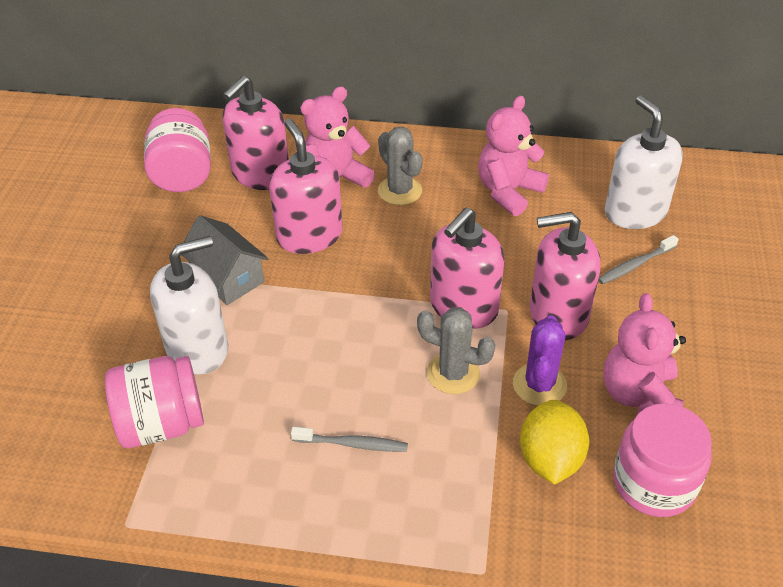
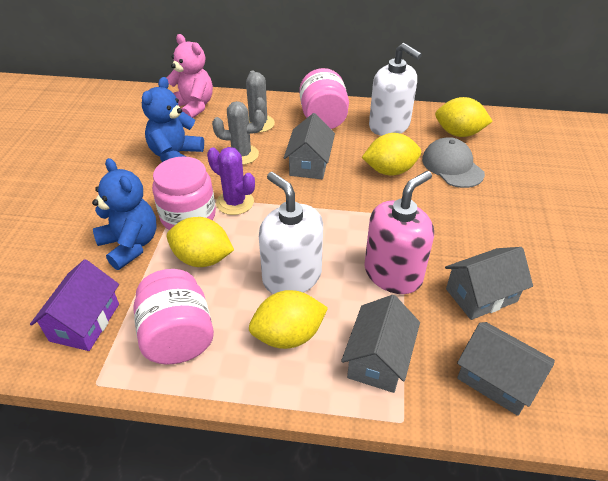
blue teddy bear: none = 0 -> [92,158,156,270] [142,77,204,162] = 2
grey cap: none = 0 -> [422,137,485,188] = 1
grey house: [182,215,269,305] = 1 -> [284,113,335,179] [341,295,420,393] [445,247,533,320] [457,322,555,416] = 4
grey toothbrush: [291,427,408,452] [598,235,679,284] = 2 -> none = 0
pink soap dispenser: [223,76,289,190] [269,119,343,254] [430,207,504,329] [529,212,601,340] = 4 -> [365,171,434,294] = 1
pink teddy bear: [300,86,375,188] [478,96,549,216] [603,293,686,414] = 3 -> [167,34,213,118] = 1
purple house: none = 0 -> [30,259,119,351] = 1
yellow lemon: [520,400,589,485] = 1 -> [167,217,234,267] [249,290,328,349] [362,133,421,176] [435,97,493,137] = 4

